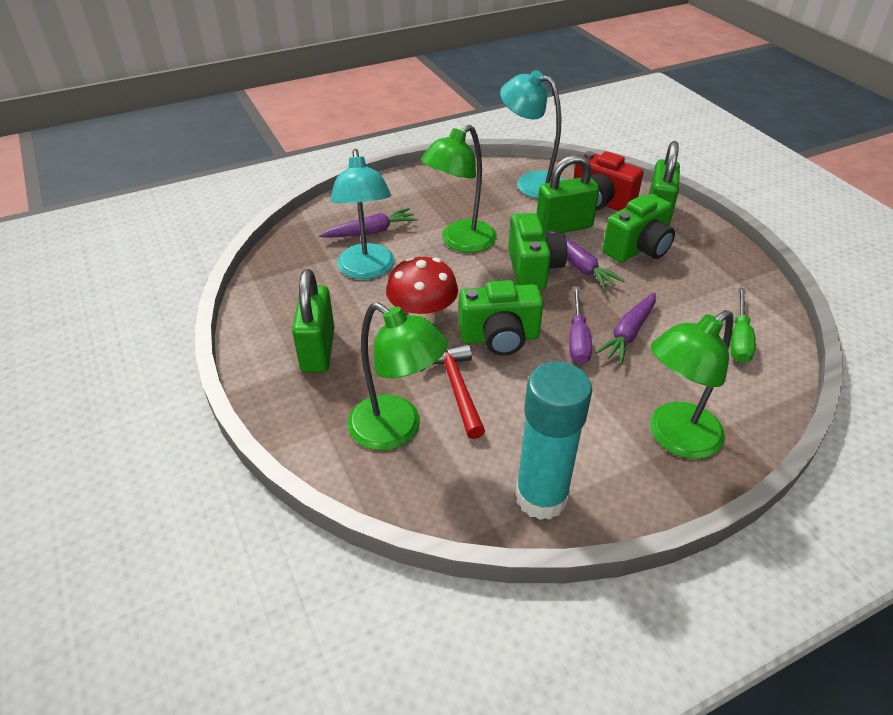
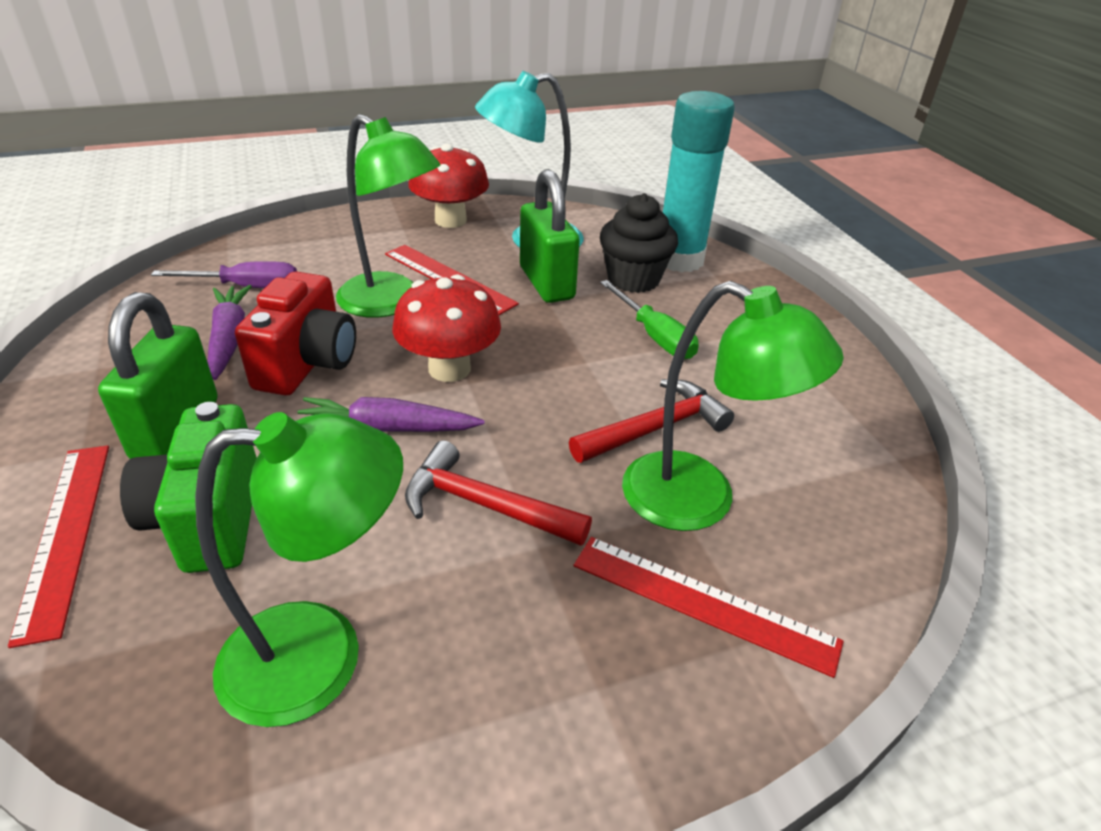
black cupcake: none = 0 -> [600,193,678,293] = 1
green camera: [459,280,544,356] [508,213,567,290] [602,194,675,263] = 3 -> [120,402,257,573] = 1
green padlock: [292,269,335,373] [537,155,599,234] [649,141,680,226] = 3 -> [98,292,218,459] [520,169,580,303] = 2
purple carrot: [319,208,417,238] [548,230,625,290] [595,293,656,364] = 3 -> [208,285,252,380] [297,397,485,432] = 2
red hammer: [420,344,485,439] = 1 -> [405,440,592,546] [569,379,734,463] = 2
red mushroom: [386,256,458,324] = 1 -> [392,275,501,382] [408,144,489,228] = 2
red ruler: none = 0 -> [8,445,109,648] [385,245,519,315] [574,537,844,678] = 3
turquoise lamp: [330,149,395,279] [500,70,564,199] = 2 -> [475,71,584,247] = 1

